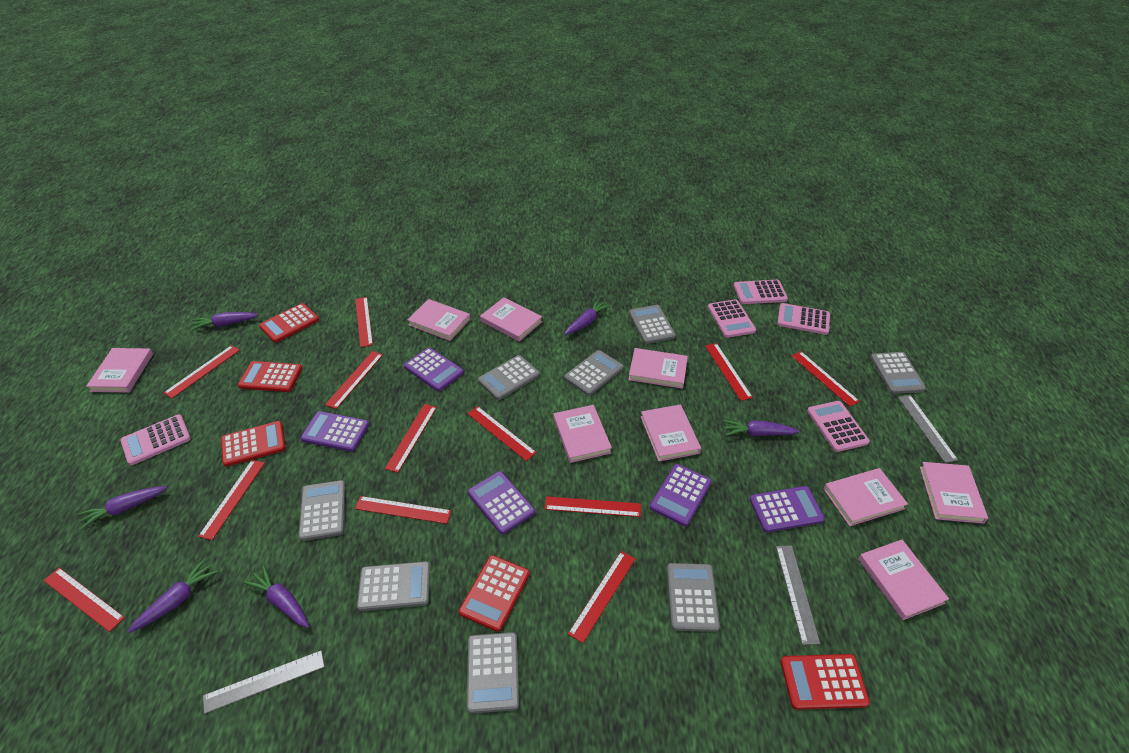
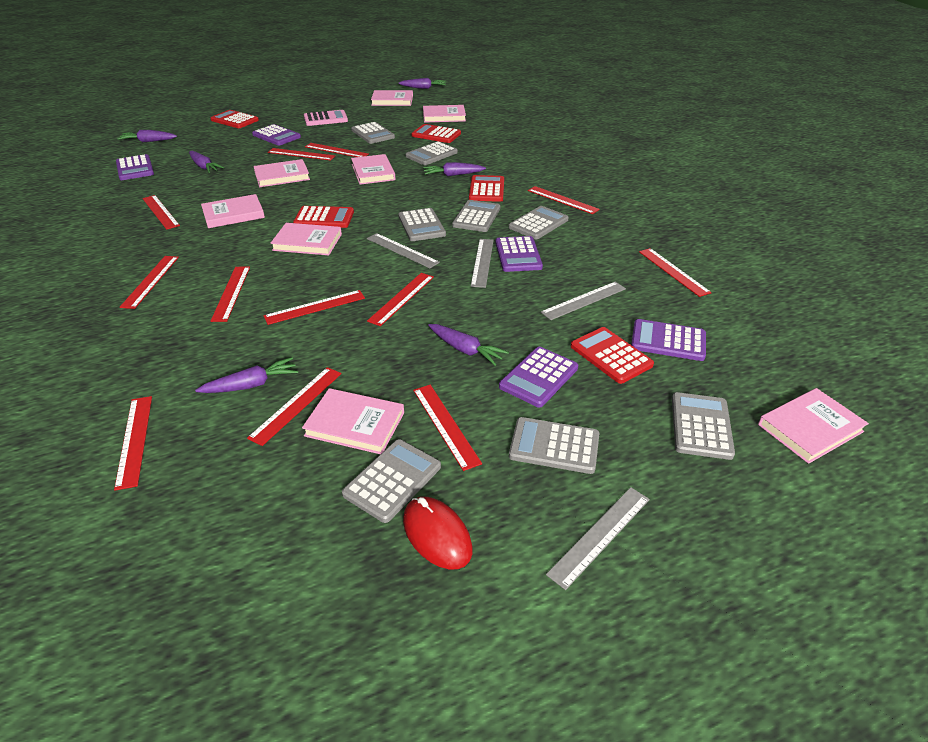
grey ruler: [203,650,325,714] [776,546,820,645] [898,395,958,463] = 3 -> [367,233,440,268] [471,239,494,288] [541,282,626,320] [546,487,650,590] = 4
pink book: [86,348,153,393] [407,299,471,341] [480,297,542,342] [554,405,612,463] [628,348,688,389] [641,404,701,461] [824,468,908,526] [858,539,949,620] [920,462,988,524] = 9 -> [201,194,265,228] [254,159,310,187] [270,223,342,255] [302,388,404,454] [351,154,395,185] [371,90,413,106] [423,105,466,123] [758,388,869,464] = 8
pink calculator: [120,415,191,465] [708,299,756,338] [734,280,788,304] [777,303,830,335] [807,401,870,452] = 5 -> [304,110,348,126] = 1
red mouse: none = 0 -> [403,497,473,569] = 1

